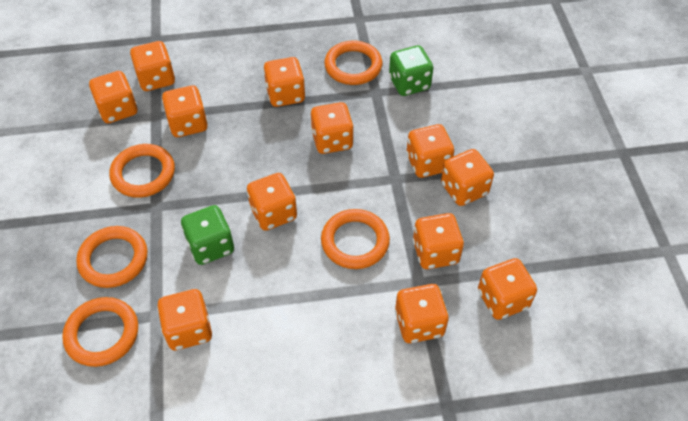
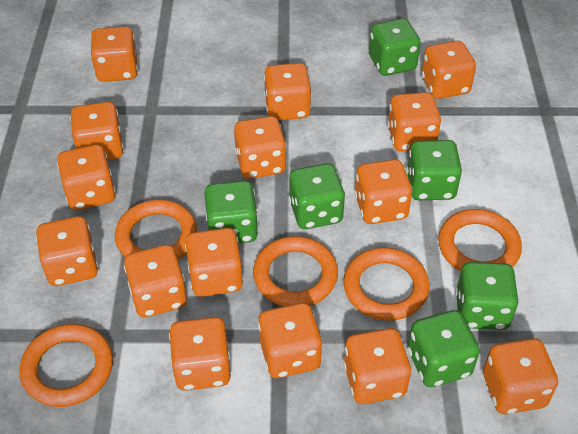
green dice: [181,205,234,265] [389,45,433,96] = 2 -> [204,181,258,243] [289,163,345,229] [369,18,421,76] [407,140,462,200] [408,310,480,387] [456,262,519,330] = 6
orange dice: [89,71,138,123] [130,41,175,91] [157,289,212,350] [162,85,208,137] [247,173,297,231] [263,57,305,107] [311,102,354,154] [395,284,449,343] [406,124,454,178] [413,213,464,269] [441,149,494,206] [478,258,537,320] = 12 -> [36,216,98,286] [57,145,115,210] [70,102,124,160] [90,26,138,82] [124,245,187,317] [169,317,231,391] [185,228,243,297] [234,116,287,179] [258,303,323,378] [264,63,311,120] [344,328,411,404] [354,159,413,224] [387,92,441,152] [422,41,476,99] [483,338,558,414] = 15

